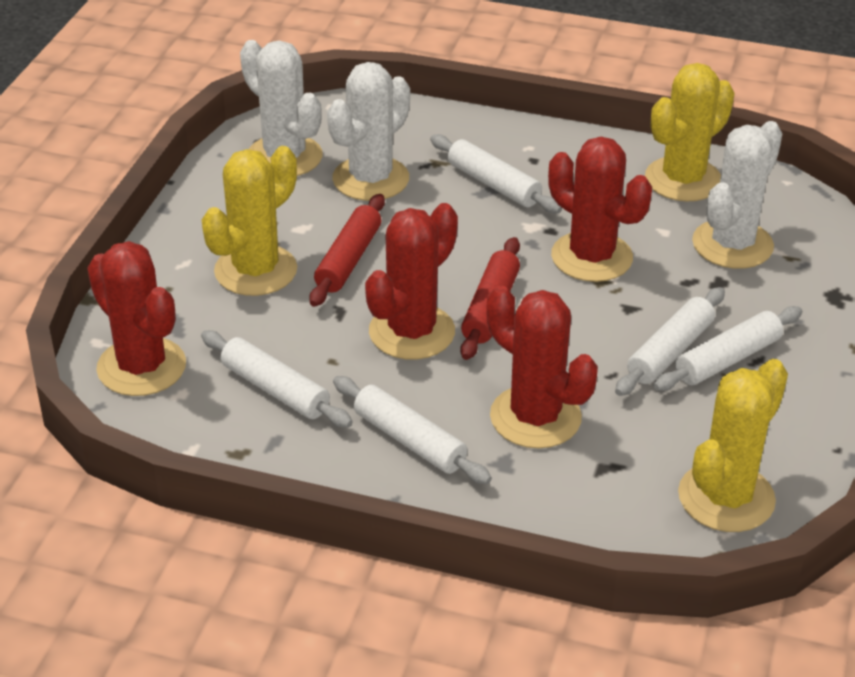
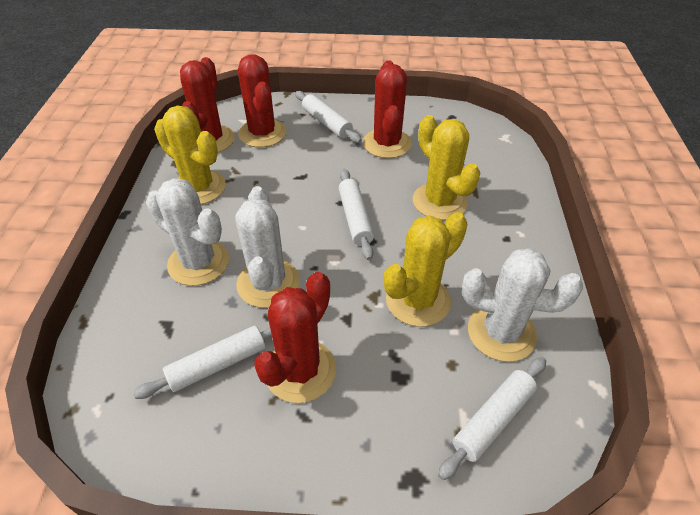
red rolling pin: [309,194,385,307] [460,237,520,360] = 2 -> none = 0
white rolling pin: [201,330,353,428] [333,376,492,484] [430,134,562,213] [615,287,725,396] [653,306,802,391] = 5 -> [133,326,272,399] [295,91,362,143] [338,169,374,260] [438,357,546,480] = 4

